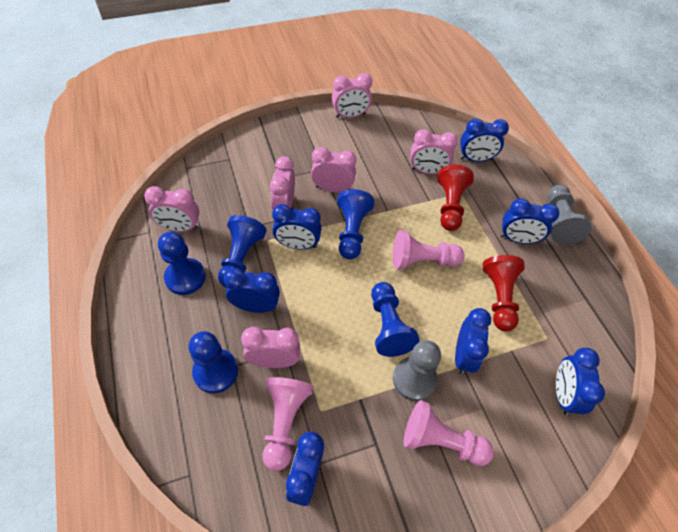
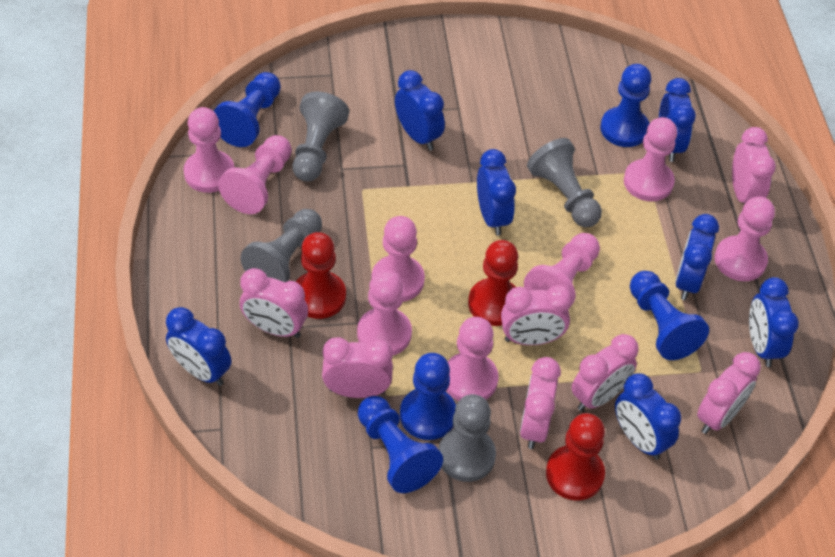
grey pawn: [393,340,441,401] [548,185,592,245] = 2 -> [241,209,322,282] [293,92,349,181] [438,394,496,482] [527,138,602,227] = 4
pink clock: [144,186,200,232] [241,327,300,368] [270,156,295,209] [311,147,356,192] [332,73,372,118] [410,129,458,174] = 6 -> [240,268,308,338] [322,337,393,398] [501,285,573,345] [520,357,561,449] [571,334,638,411] [697,352,761,434] [732,127,776,203] = 7
pink pawn: [262,377,313,471] [393,230,465,270] [404,400,494,466] = 3 -> [184,107,234,193] [218,135,292,214] [357,270,412,355] [371,216,425,302] [446,317,498,401] [524,233,600,307] [624,117,677,201] [714,197,775,281] = 8
red pawn: [437,165,474,231] [483,255,525,331] = 2 -> [296,232,346,319] [468,240,518,326] [546,413,605,500] = 3

